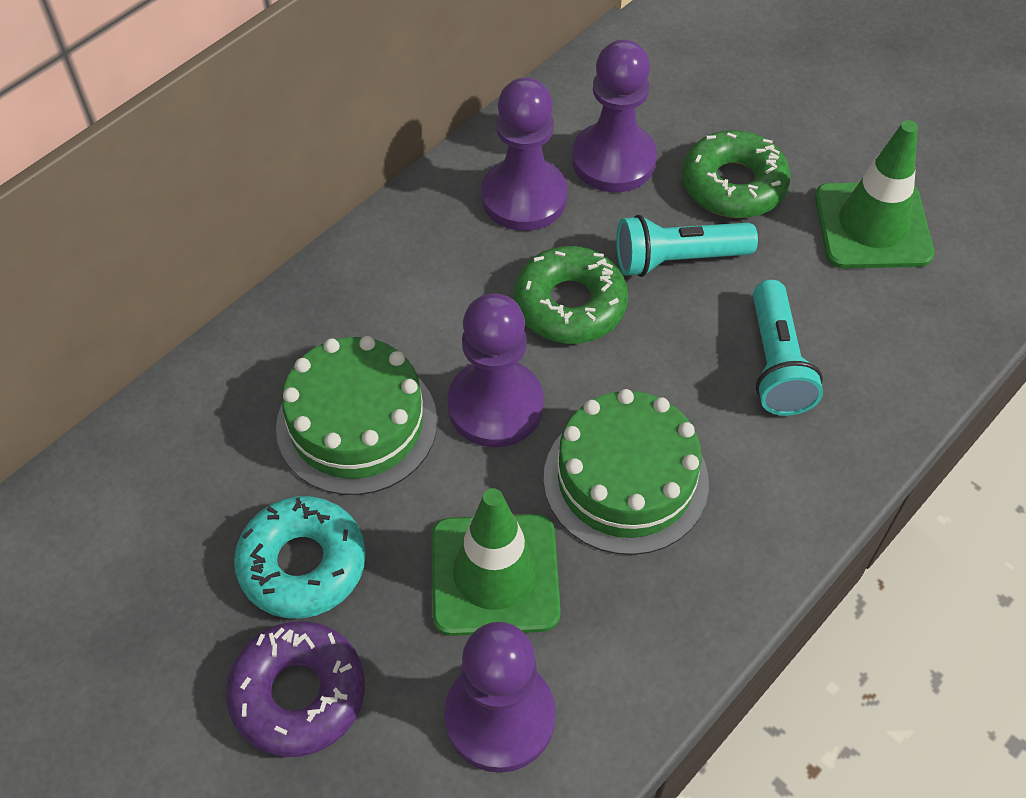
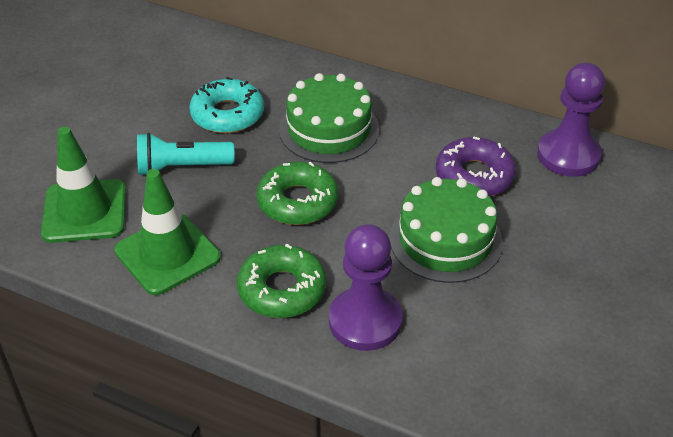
purple pawn: [444,622,556,773] [447,293,544,447] [481,77,567,231] [572,39,657,192] = 4 -> [329,224,403,351] [537,63,605,177] = 2
turquoise flashlight: [616,215,758,277] [753,280,823,416] = 2 -> [137,133,235,175] = 1

